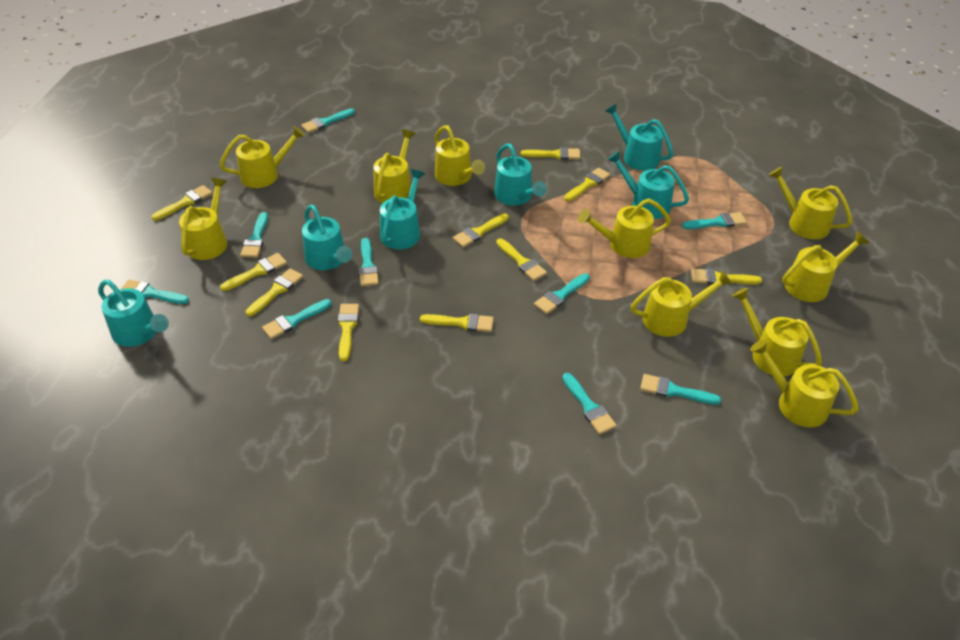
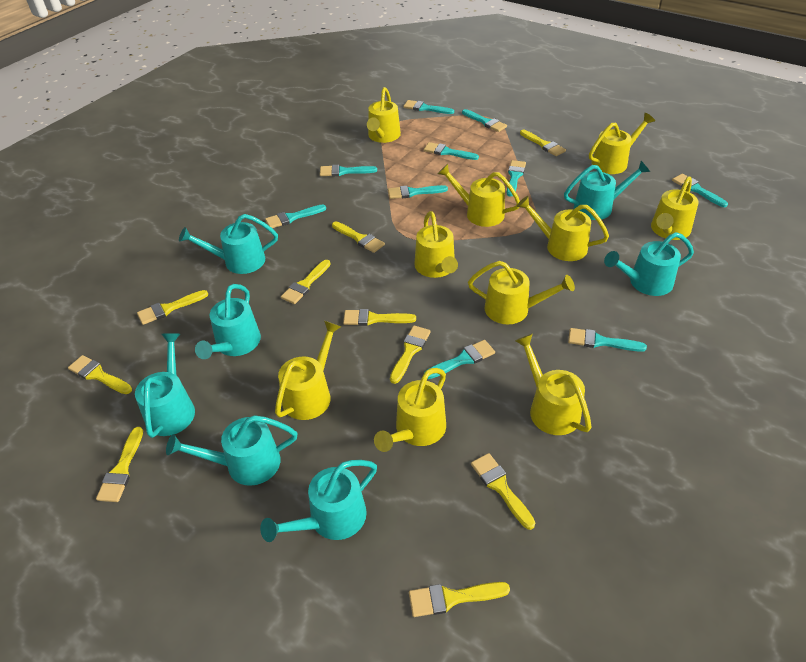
turquoise brush: [121,279,189,304] [240,212,268,258] [262,299,332,339] [301,108,355,133] [359,238,379,286] [534,273,590,314] [562,373,617,435] [640,374,721,405] [682,212,747,229] = 9 -> [265,204,326,228] [320,165,377,177] [388,185,448,199] [403,100,454,114] [424,142,479,160] [424,340,495,379] [462,109,507,132] [507,160,526,197] [568,328,647,352] [672,174,728,207] = 10
turquoise watering can: [98,280,169,347] [302,205,352,270] [380,169,425,249] [494,144,547,205] [605,104,673,171] [607,151,689,219] = 6 -> [135,333,195,438] [166,415,297,486] [179,214,278,274] [195,284,261,359] [260,460,377,542] [564,161,650,220] [604,232,694,296] = 7

